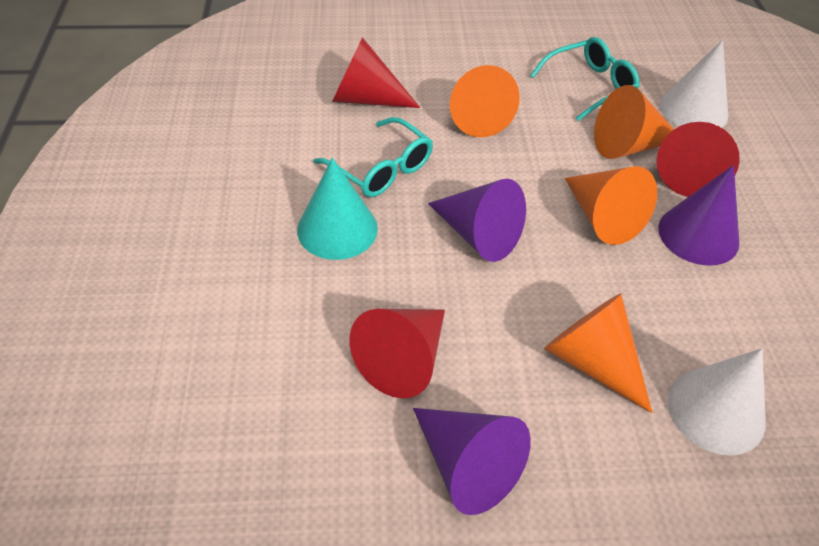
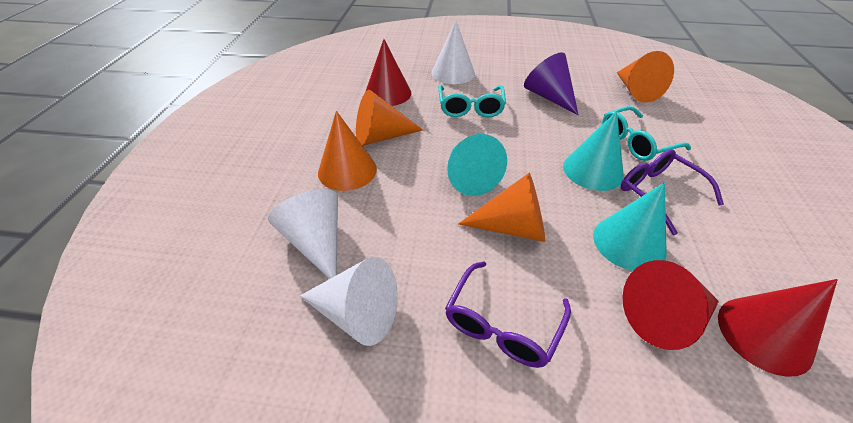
purple cone: [413,408,531,515] [428,179,526,262] [658,165,739,266] = 3 -> [524,52,579,115] = 1
purple glasses: none = 0 -> [445,261,571,368] [621,149,724,235] = 2
turquoise cone: [297,158,378,260] = 1 -> [447,134,507,196] [563,111,624,191] [593,183,667,271] = 3
white cone: [660,40,729,128] [668,348,766,455] = 2 -> [268,189,338,279] [300,257,398,346] [432,21,475,84] = 3

